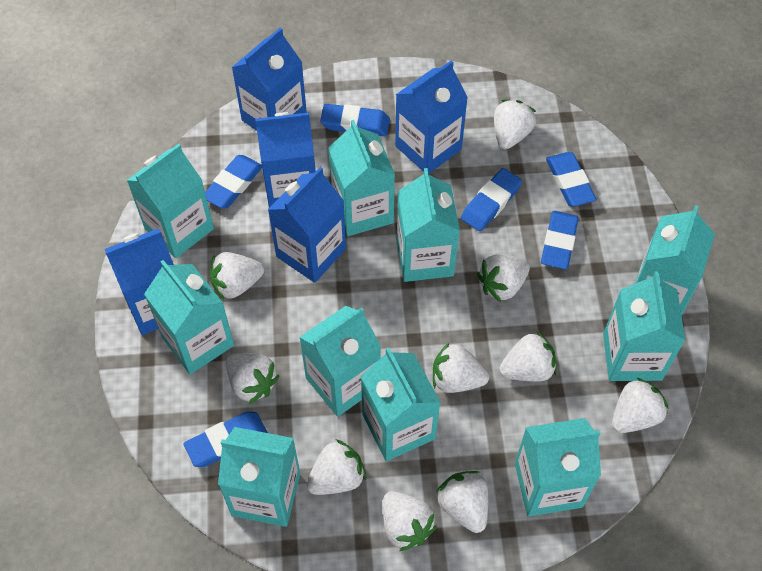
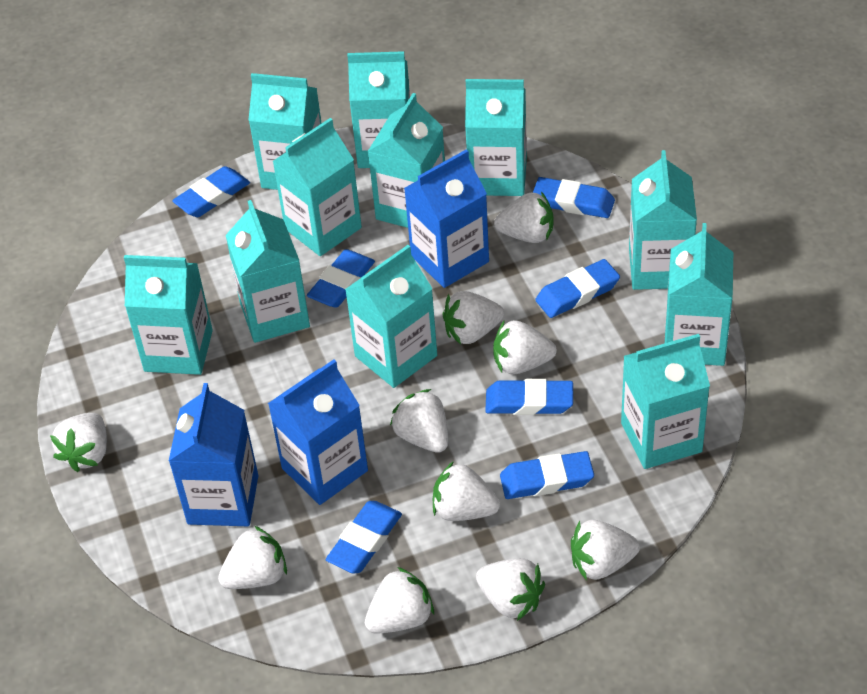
blue carton: [105,229,174,335] [231,28,307,131] [255,112,316,208] [268,167,346,283] [395,60,468,174] = 5 -> [169,383,258,526] [268,360,368,505] [404,149,489,288] = 3
blue eraser: [184,412,268,467] [205,155,262,208] [320,104,390,136] [461,168,522,232] [541,211,579,269] [546,152,596,207] = 6 -> [172,166,250,217] [307,249,375,308] [326,501,402,574] [485,379,573,415] [500,451,594,499] [533,177,615,218] [535,259,620,318] = 7
turquoise carton: [127,143,214,258] [144,260,234,374] [218,427,300,527] [299,306,381,417] [328,120,395,236] [360,348,441,461] [397,168,460,282] [515,418,601,517] [603,271,686,381] [635,205,715,316] = 10 -> [124,255,213,375] [225,200,310,343] [248,73,322,190] [273,118,362,256] [345,245,437,388] [347,51,410,168] [367,93,445,228] [465,79,527,196] [621,334,710,469] [629,150,697,290] [665,223,733,366] = 11

